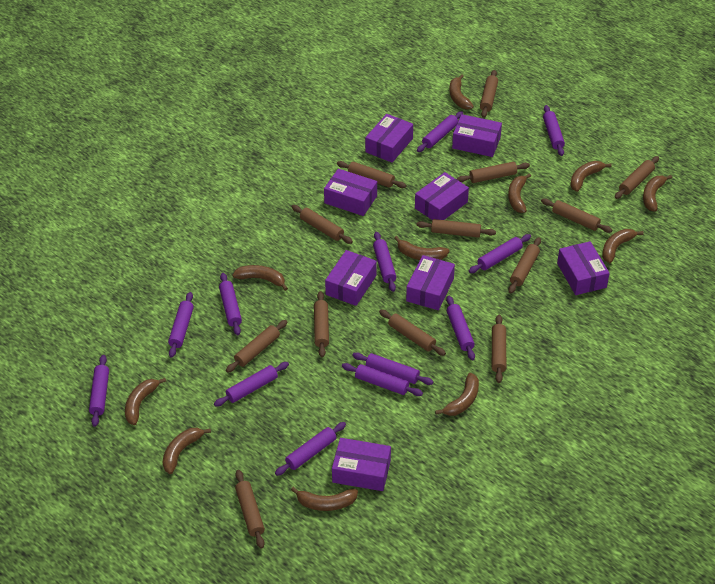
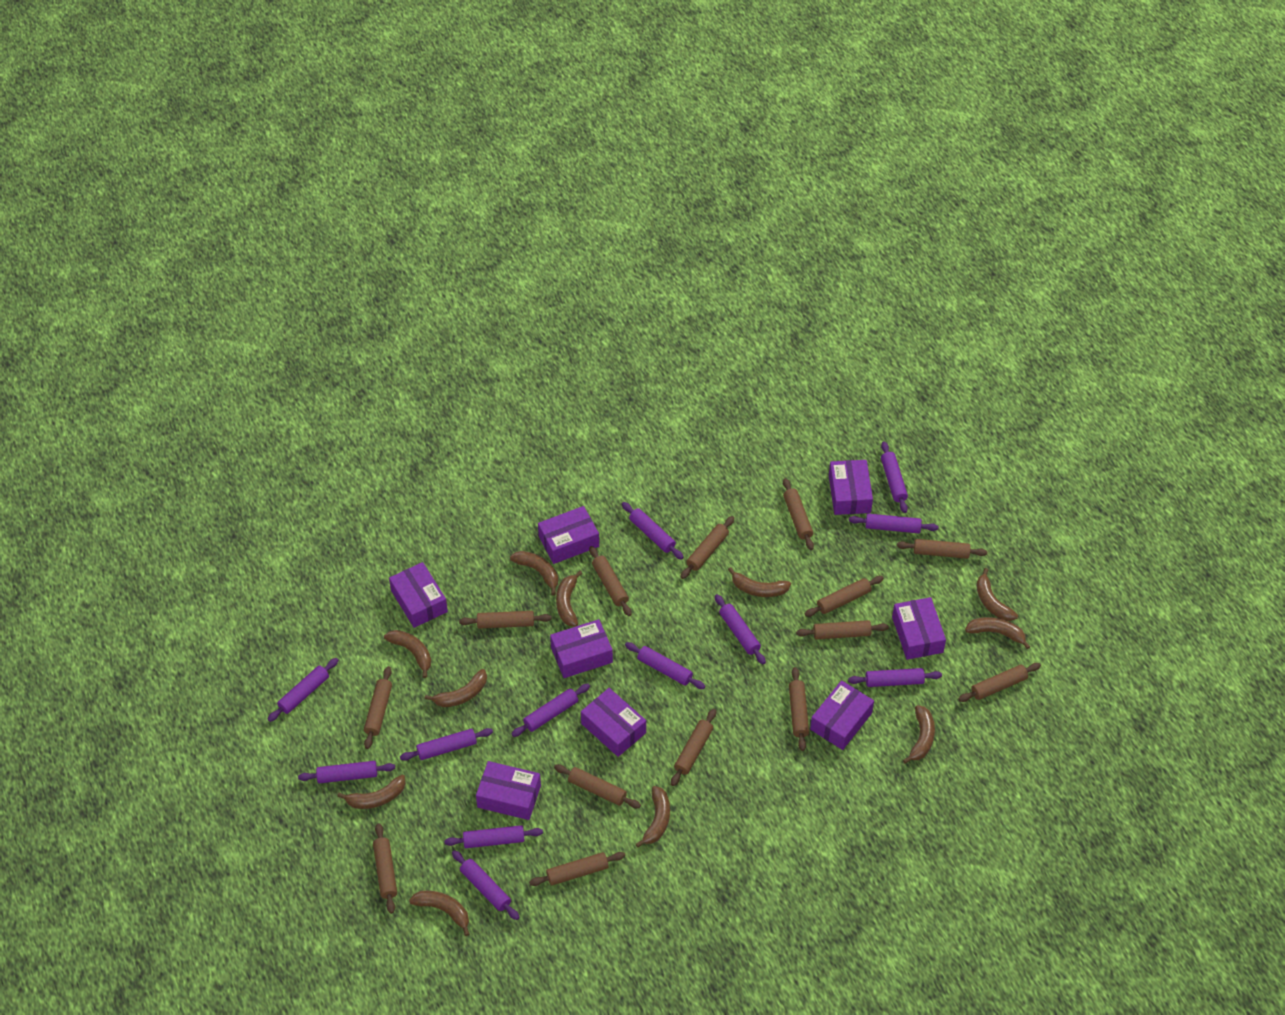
brown rolling pin: [226,320,288,373] [235,470,265,549] [292,205,353,244] [314,291,329,357] [337,161,406,188] [379,309,446,356] [416,219,496,238] [457,162,530,183] [480,70,498,118] [492,315,506,383] [508,237,541,294] [541,198,612,233] [615,156,659,199] = 13 -> [364,666,392,749] [373,823,397,914] [459,611,552,629] [529,852,625,886] [554,764,641,808] [589,546,632,616] [671,709,716,786] [681,516,734,579] [783,478,814,550] [789,667,809,751] [796,620,889,640] [805,576,884,617] [897,539,987,559] [958,663,1041,702] = 14

